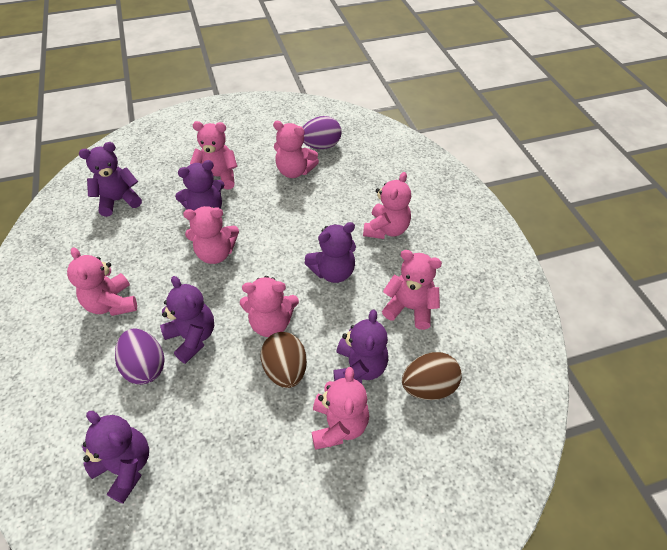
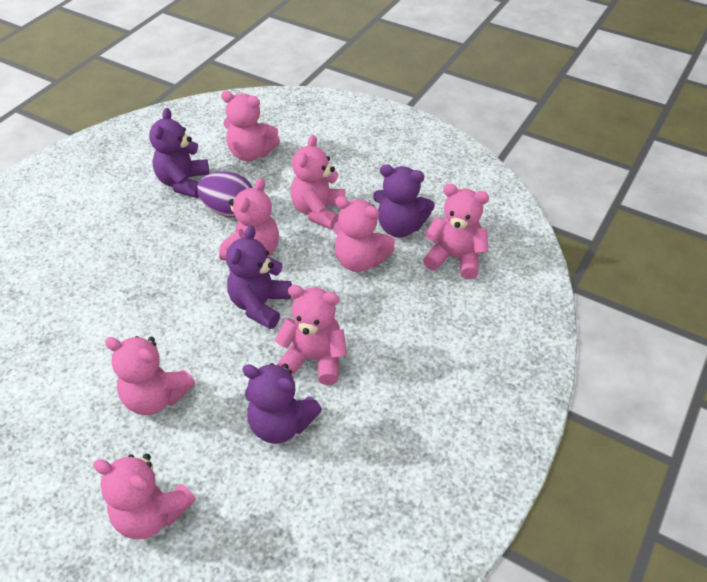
brown egg: [260,332,307,388] [402,352,462,400] = 2 -> none = 0
purple egg: [115,328,165,385] [302,116,342,149] = 2 -> [197,171,253,217] = 1
purple teddy bear: [79,142,142,217] [82,411,149,504] [160,276,214,364] [175,160,224,211] [305,222,356,283] [333,309,388,384] = 6 -> [149,108,209,198] [226,226,292,329] [242,363,322,444] [373,164,435,238] = 4

